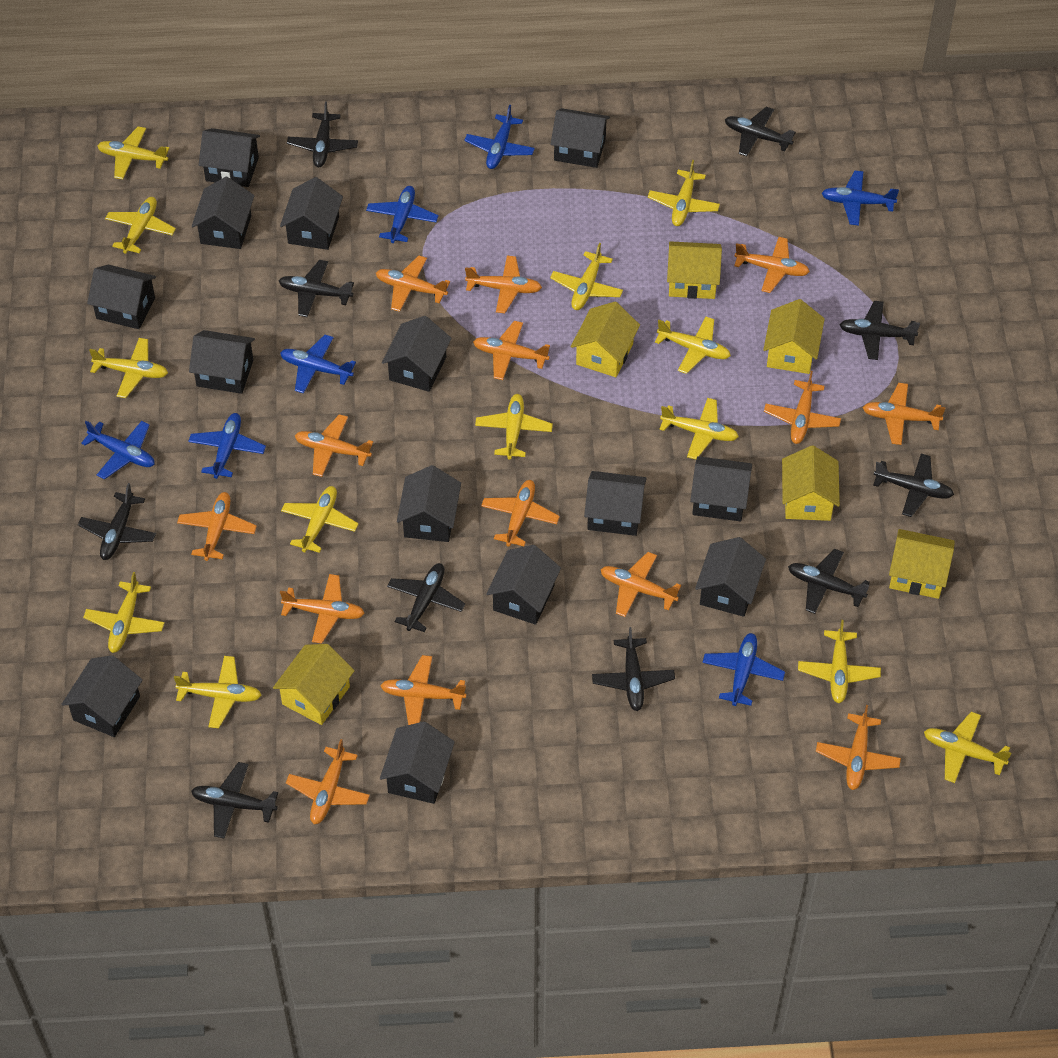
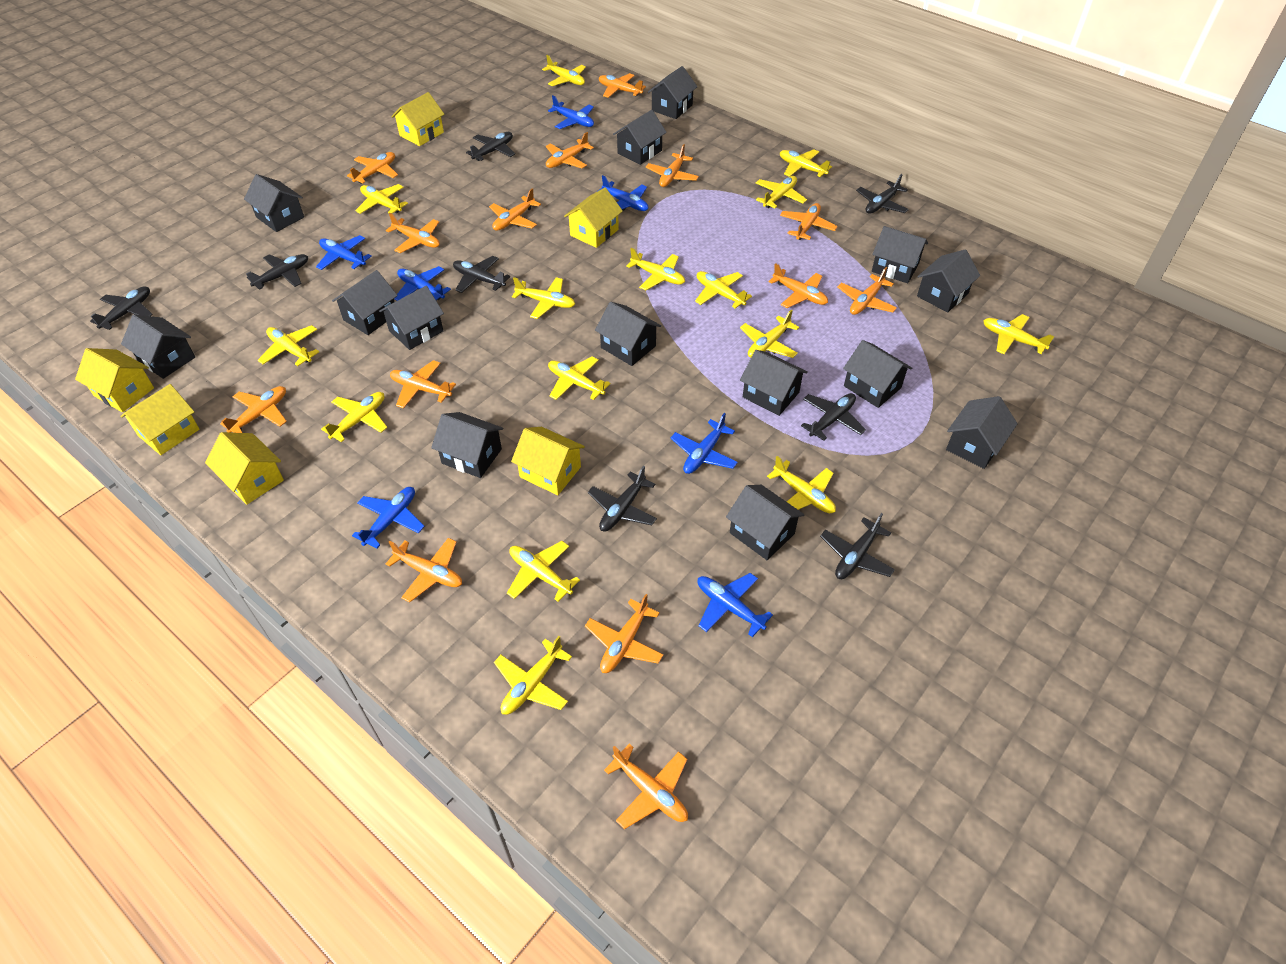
black plane: [78,483,156,560] [191,762,278,838] [279,260,354,317] [287,101,358,167] [387,563,465,632] [592,627,675,711] [725,107,796,157] [788,549,870,614] [840,301,920,360] [873,454,954,517] = 10 -> [90,286,153,330] [246,254,308,290] [453,256,510,293] [466,132,515,161] [588,466,657,532] [801,393,866,441] [820,513,895,579] [856,174,909,214] = 8
yellow plane: [83,572,165,653] [89,338,168,398] [97,126,170,179] [105,197,176,254] [174,656,262,728] [281,486,358,553] [475,394,553,460] [550,243,623,310] [648,160,720,226] [655,317,731,374] [660,398,739,460] [798,620,881,703] [924,712,1011,783] = 13 -> [258,325,319,366] [321,392,387,442] [355,184,408,214] [494,636,572,715] [507,541,580,602] [512,277,575,319] [542,55,586,86] [548,357,611,400] [626,248,685,290] [695,271,752,308] [740,309,799,358] [756,176,807,208] [767,456,836,513] [780,149,832,177] [983,314,1054,354] = 15

